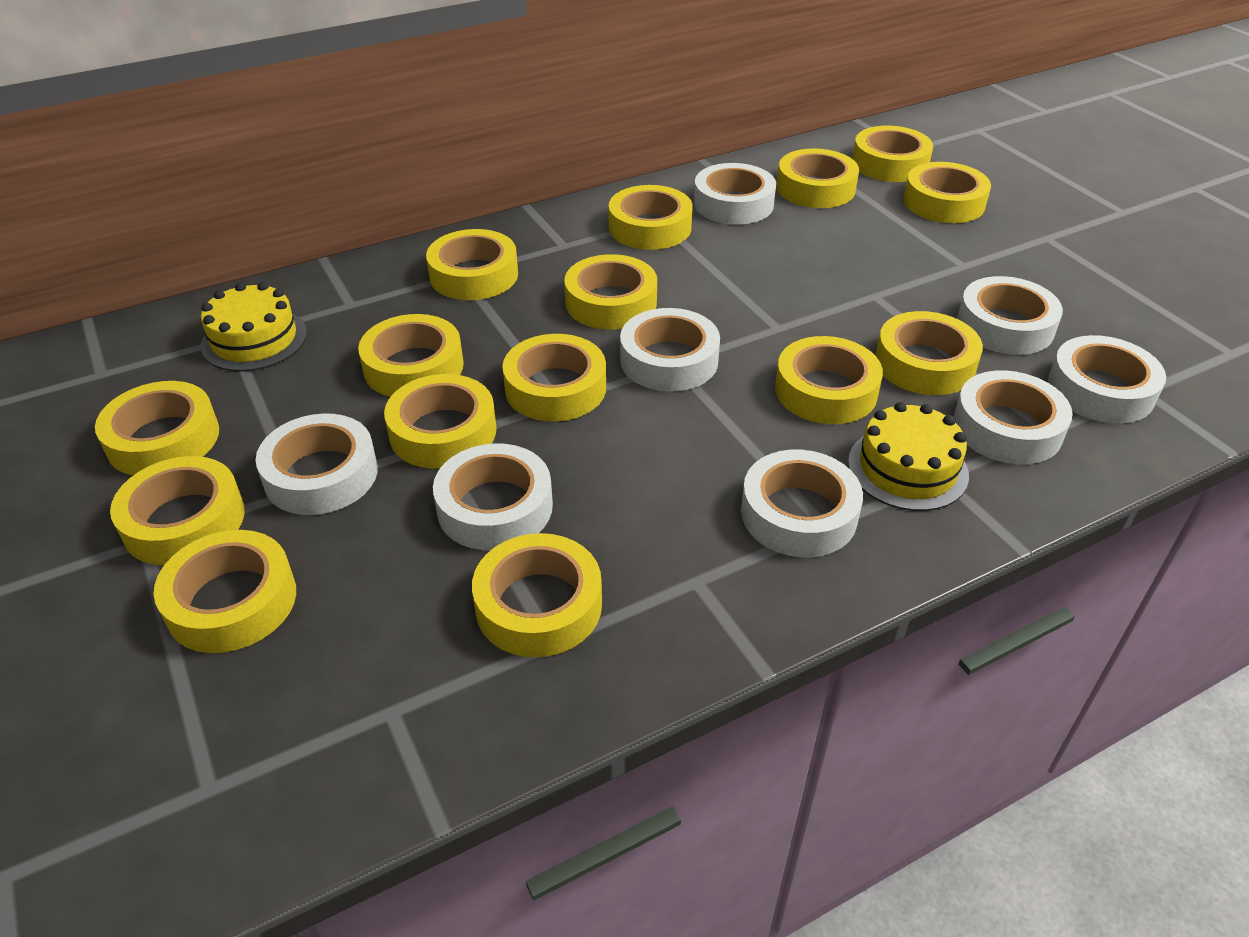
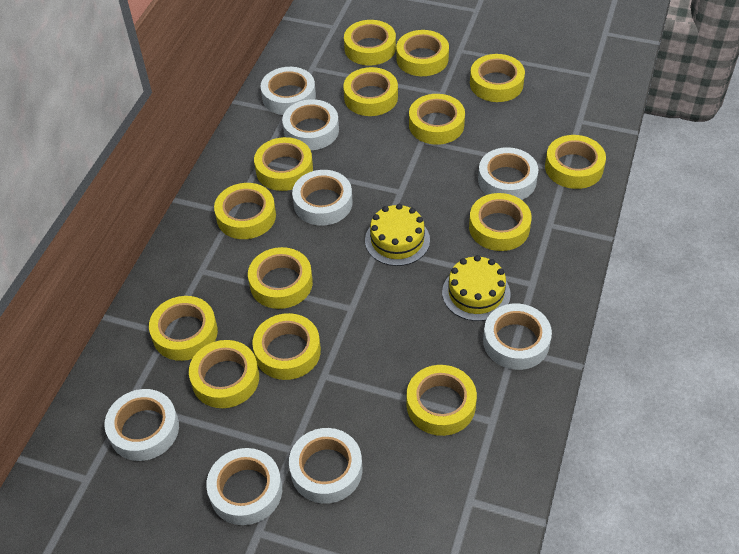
yellow tape: [95,381,219,475] [110,456,245,565] [154,530,296,653] [358,314,464,397] [384,374,497,469] [426,229,518,300] [472,533,602,657] [502,334,606,421] [564,254,657,329] [609,185,693,250] [775,336,883,424] [777,148,859,208] [852,126,933,182] [875,311,983,395] [903,162,991,223] = 15 -> [149,296,218,361] [189,340,259,408] [214,183,276,239] [248,247,313,309] [252,313,321,380] [254,137,313,191] [343,67,398,116] [344,20,396,65] [396,30,449,76] [407,365,477,436] [409,94,465,145] [469,193,532,251] [470,54,525,102] [545,135,606,189] = 14

